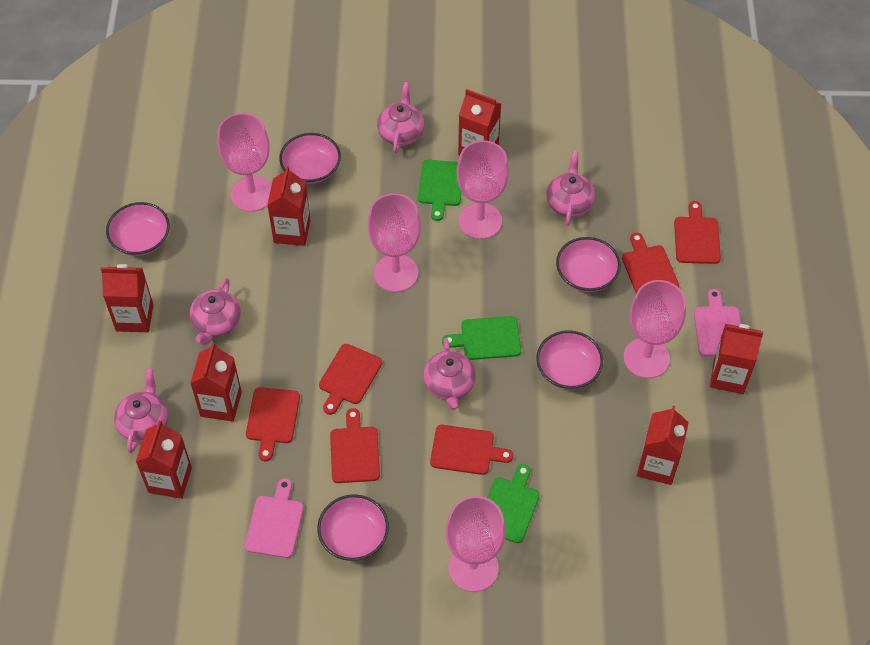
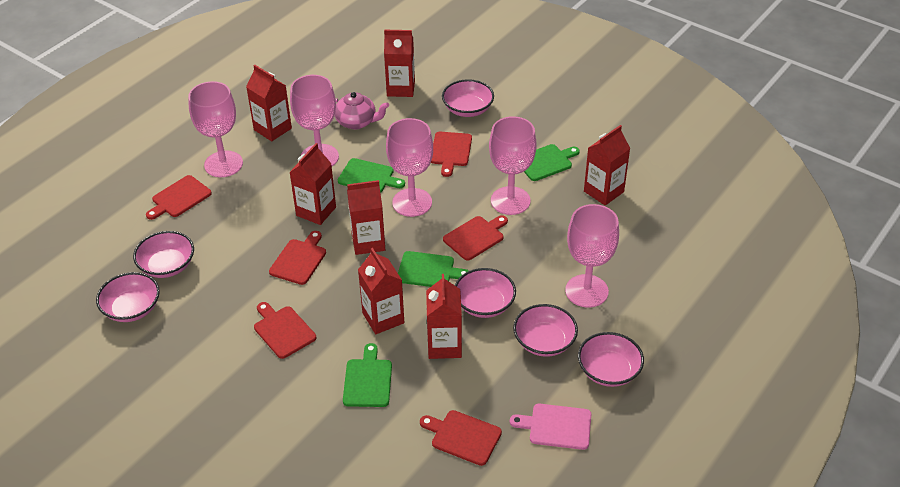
green cutting board: [418,160,462,221] [442,316,521,360] [487,464,540,543] = 3 -> [338,158,405,193] [343,343,392,407] [398,251,469,287] [524,144,580,181] = 4
pink bowl: [106,202,170,256] [279,133,341,184] [317,494,389,561] [536,330,603,389] [556,237,621,292] = 5 -> [96,272,160,322] [133,231,194,278] [442,79,494,117] [455,268,516,318] [513,304,578,357] [578,332,644,387] = 6
pink cutting board: [245,478,304,558] [694,289,741,356] = 2 -> [510,404,591,450] = 1
pink teapot: [114,368,168,453] [190,278,241,345] [377,82,424,153] [423,338,476,410] [546,151,595,226] = 5 -> [335,92,389,129] = 1

